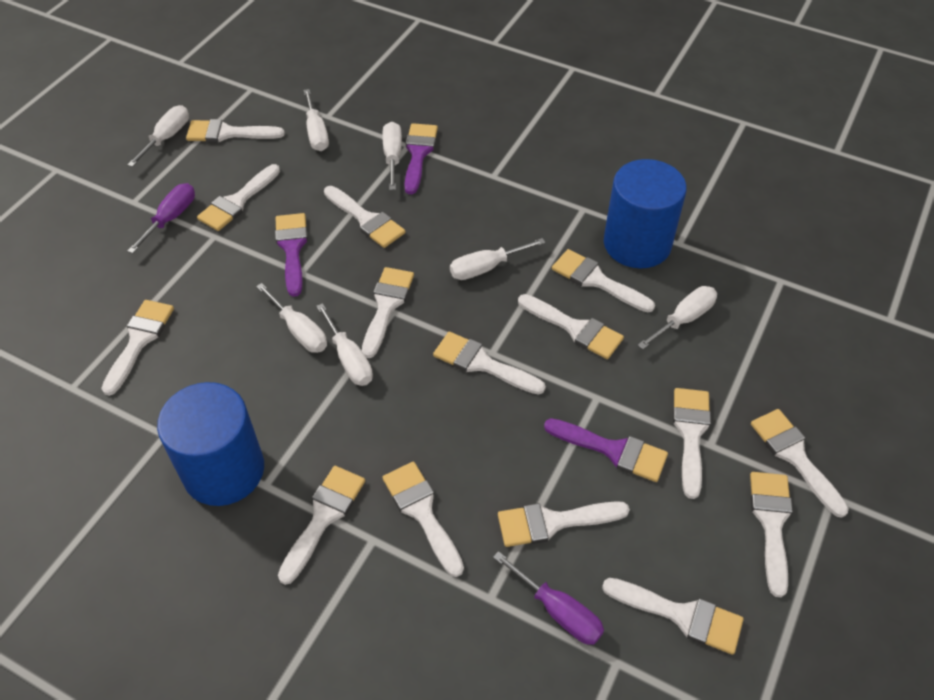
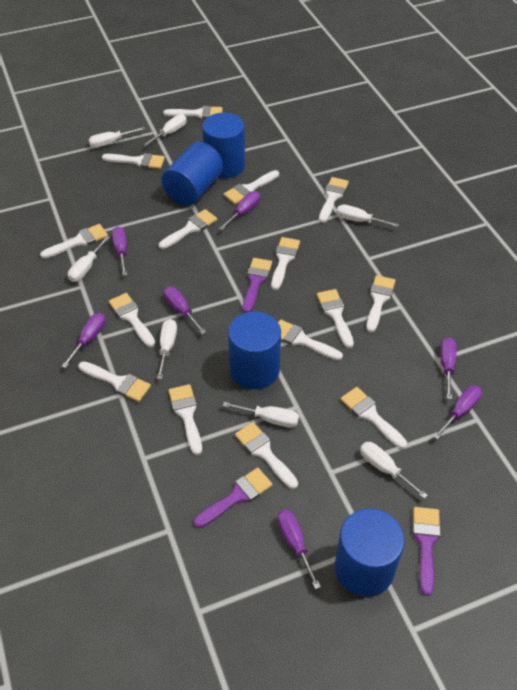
blue cylinder: [157,382,264,506] [604,159,687,268] = 2 -> [161,142,223,205] [202,113,245,178] [228,311,281,389] [335,508,404,597] = 4
purple screwdriver: [127,183,195,254] [493,551,604,645] = 2 -> [62,313,106,368] [112,227,127,276] [164,287,206,334] [219,191,260,230] [277,509,321,589] [433,386,482,440] [440,337,457,400] = 7

